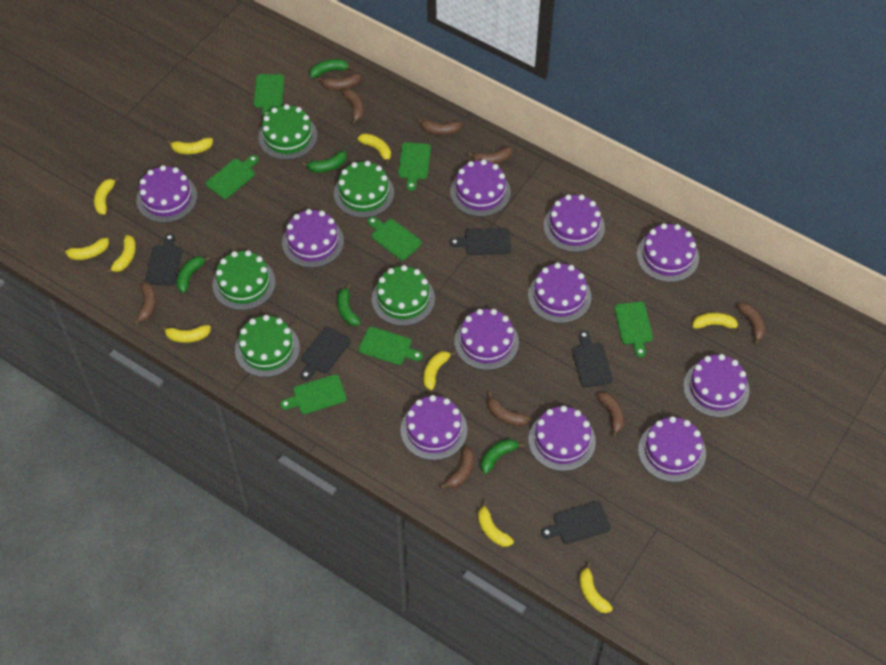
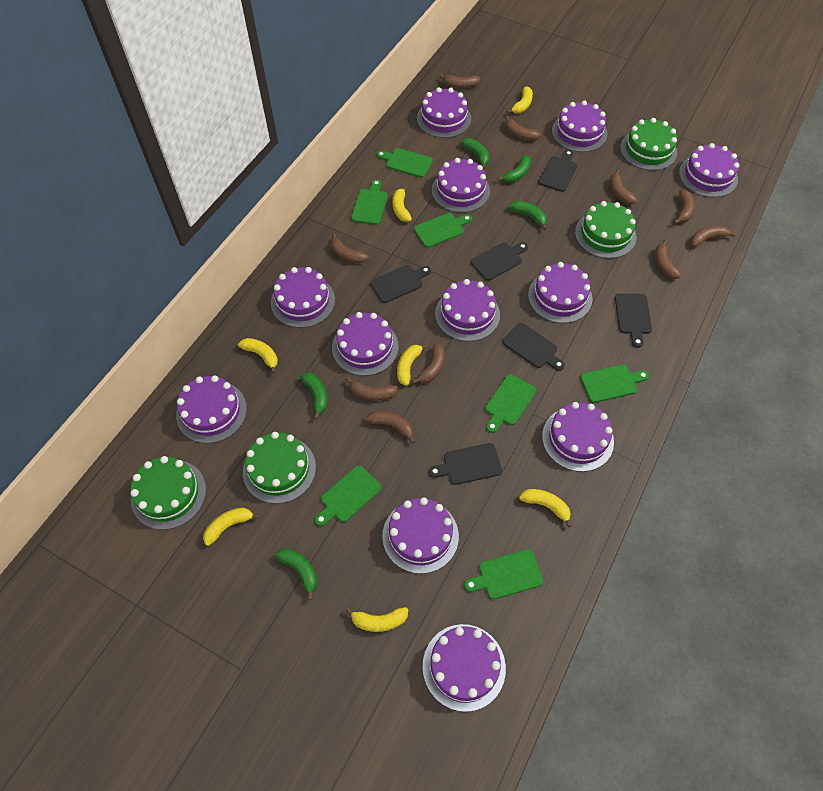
black cutting board: [145,233,182,286] [300,326,351,381] [450,228,511,255] [541,501,610,544] [572,330,613,388] = 5 -> [370,265,431,303] [429,443,502,485] [471,242,528,281] [502,323,565,371] [538,150,577,192] [615,294,652,348] = 6
brown banana: [133,282,156,325] [317,73,361,90] [342,89,364,125] [417,118,462,135] [440,446,474,488] [467,147,513,164] [487,392,530,426] [597,392,624,438] [737,302,766,345] = 9 -> [331,233,369,263] [346,377,398,401] [366,411,415,443] [412,343,445,384] [440,74,480,88] [505,115,541,141] [610,170,638,204] [655,240,682,279] [674,190,695,224] [691,226,736,247] = 10
green cake: [212,250,276,310] [235,315,300,377] [258,104,317,160] [334,161,394,218] [372,265,435,326] = 5 -> [131,456,206,530] [243,432,316,504] [575,201,636,258] [620,118,677,171] = 4
purple cake: [136,165,197,223] [282,209,344,268] [400,395,467,460] [450,159,511,217] [454,309,519,370] [528,263,591,323] [528,406,596,471] [543,195,605,252] [637,223,699,282] [638,416,706,482] [683,354,750,418] = 11 -> [176,375,247,443] [271,267,335,328] [332,312,398,376] [382,497,459,574] [417,87,471,138] [423,624,506,712] [432,158,490,213] [435,279,500,341] [528,262,592,323] [542,402,614,472] [552,100,608,152] [679,143,739,198] = 12
yellow banana: [61,238,109,260] [94,177,120,215] [106,235,136,273] [161,325,211,343] [167,138,213,154] [357,133,391,165] [423,351,456,390] [478,501,514,547] [579,562,613,613] [692,312,743,331] = 10 -> [203,508,260,546] [238,338,278,373] [346,607,408,632] [392,186,412,222] [397,344,428,386] [507,86,533,113] [519,489,572,528] = 7

